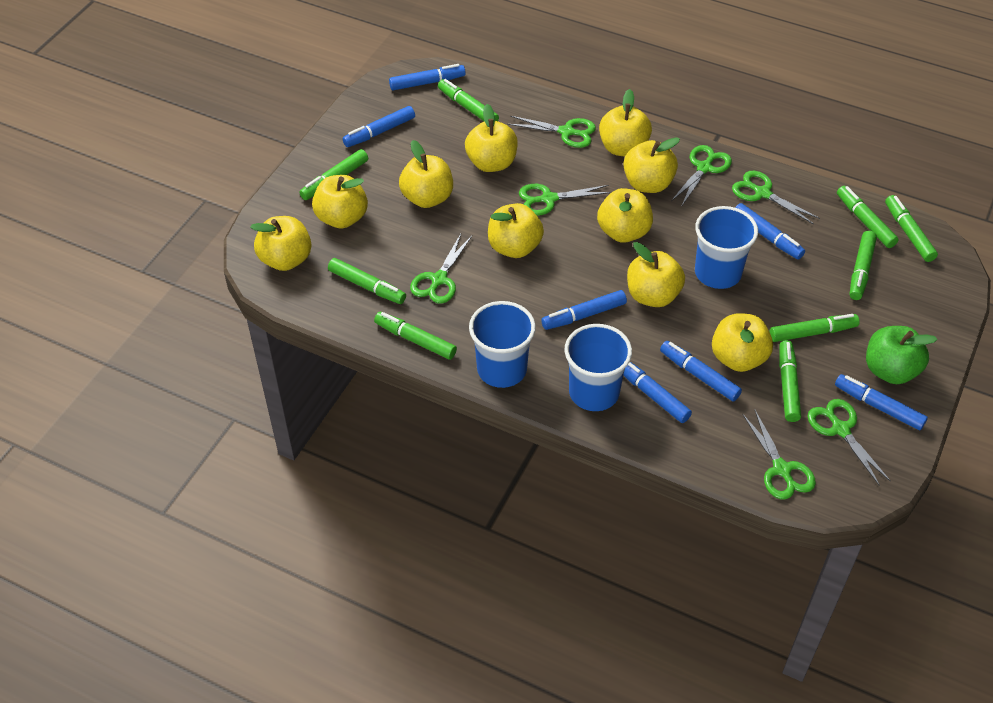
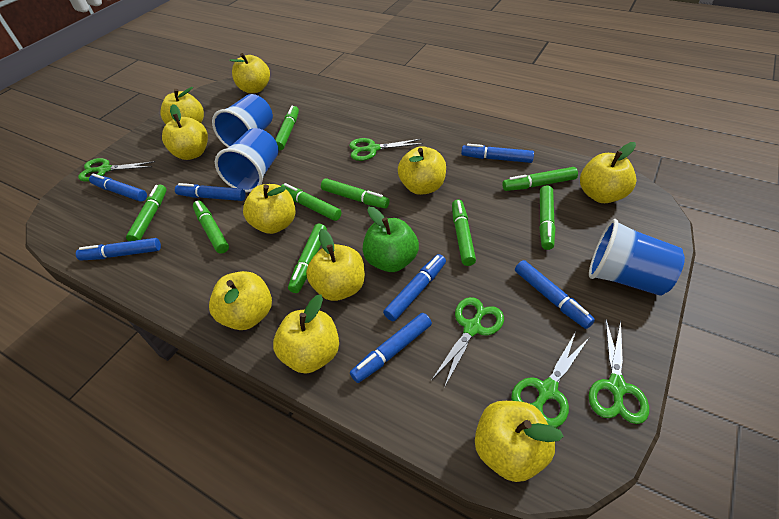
green scissors: [410,234,472,304] [507,116,596,148] [519,184,611,216] [671,145,732,207] [732,171,820,224] [742,409,816,500] [808,399,891,486] = 7 -> [78,158,155,182] [349,138,424,161] [431,297,504,388] [511,332,589,428] [589,320,649,424] = 5

